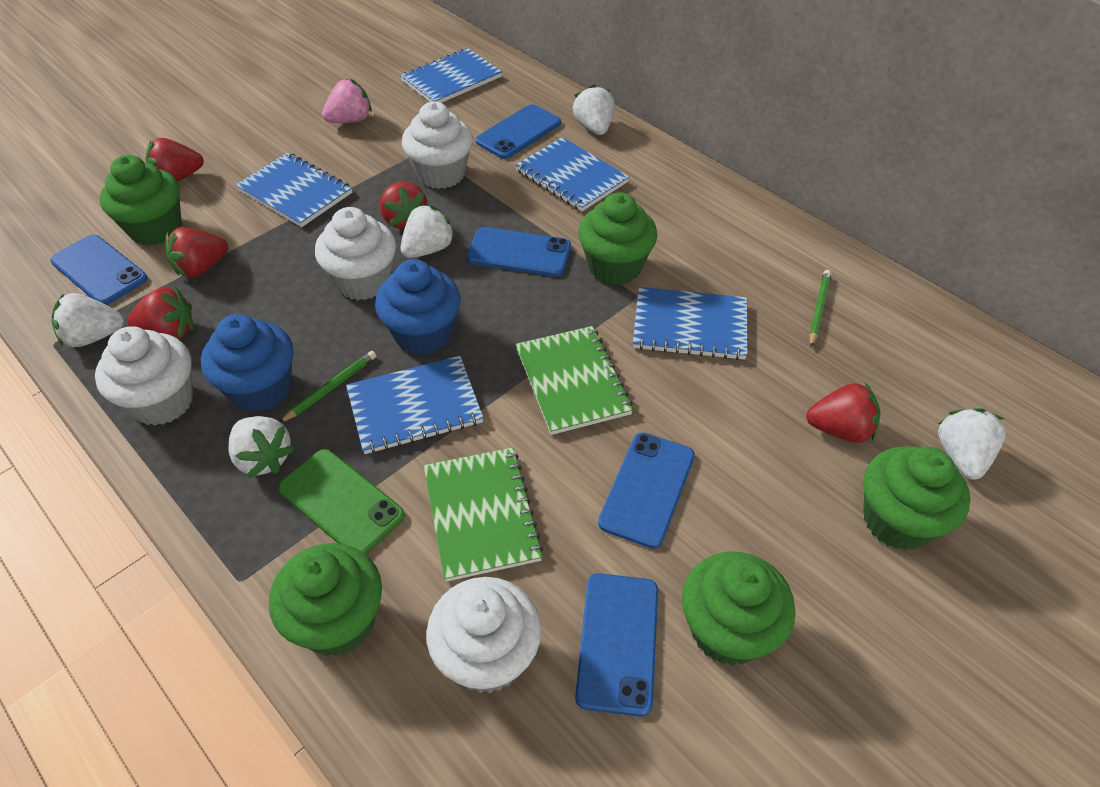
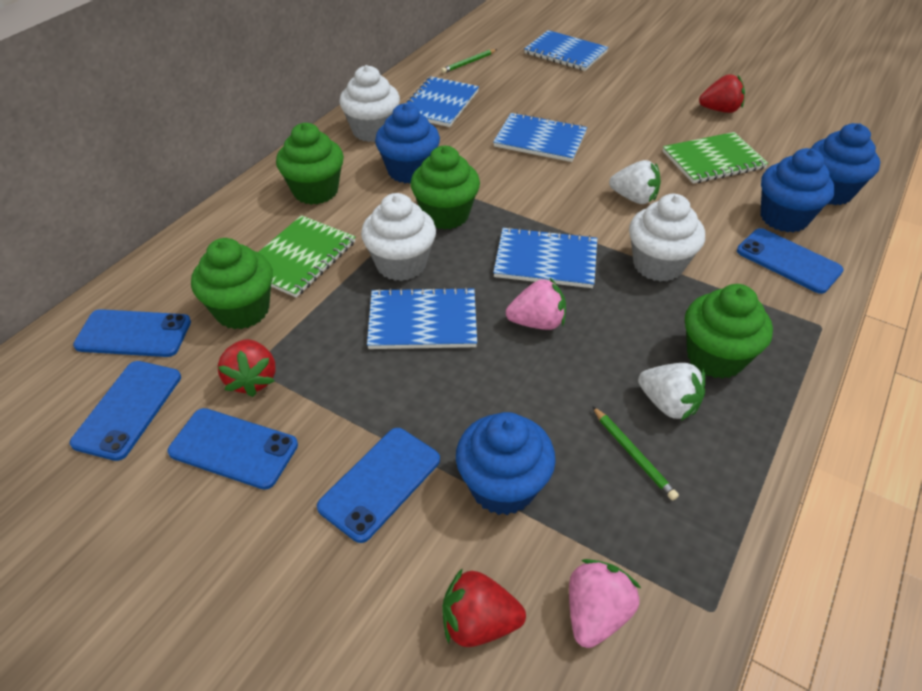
blue cupcake: [201,314,294,413] [375,259,461,356] = 2 -> [375,103,440,184] [456,412,556,515] [761,148,835,232] [810,123,880,205] = 4
green cupcake: [100,155,182,246] [269,543,382,656] [578,192,657,285] [682,551,795,666] [863,446,970,550] = 5 -> [191,238,273,329] [276,123,344,205] [411,146,480,230] [685,284,773,379] = 4
green phone: [278,449,405,555] = 1 -> none = 0
pink strawberry: [322,79,372,123] = 1 -> [506,278,566,330] [569,559,641,648] = 2
red strawberry: [127,286,194,340] [145,138,204,182] [166,227,228,278] [380,181,427,229] [806,382,881,443] = 5 -> [218,339,276,397] [442,568,526,647] [699,74,745,113] = 3
white cupcake: [95,327,194,426] [315,207,396,300] [402,102,473,189] [426,577,541,693] = 4 -> [339,65,400,142] [361,193,436,281] [629,194,705,282] = 3
white strawberry: [51,293,124,347] [229,416,295,478] [401,204,456,258] [573,84,614,135] [938,408,1006,480] = 5 -> [609,160,661,204] [638,363,705,421] = 2

